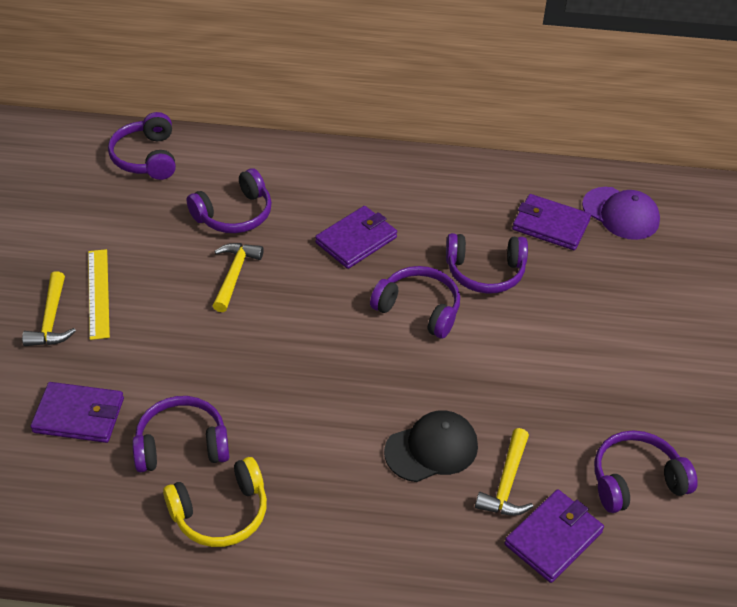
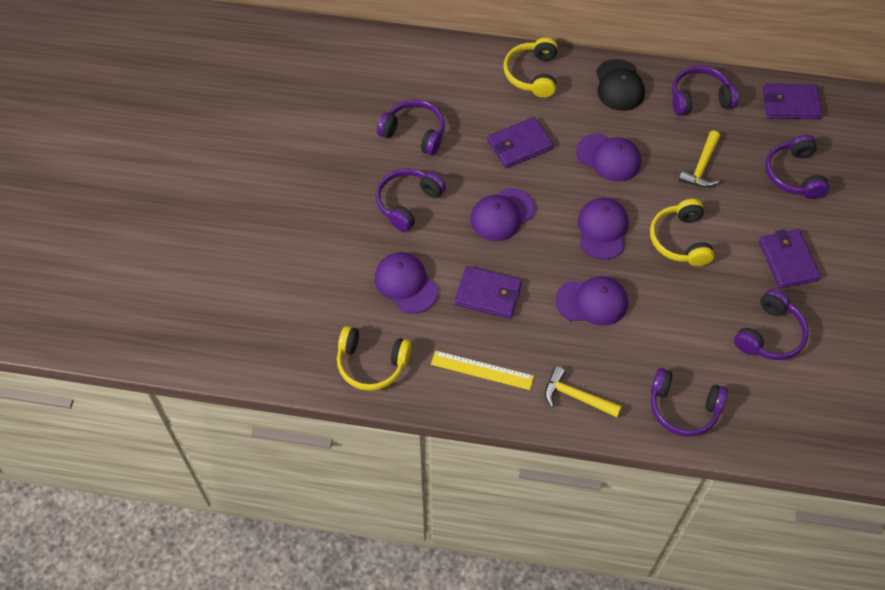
purple cap: [582,187,660,240] = 1 -> [375,252,438,313] [470,188,535,241] [555,276,628,326] [576,133,641,182] [578,198,629,260] = 5
yellow hammer: [22,271,76,346] [213,243,264,312] [475,428,533,516] = 3 -> [545,366,622,418] [679,131,720,188] = 2
yellow headphones: [163,457,267,547] = 1 -> [337,326,412,391] [503,37,558,98] [650,199,714,266] = 3

